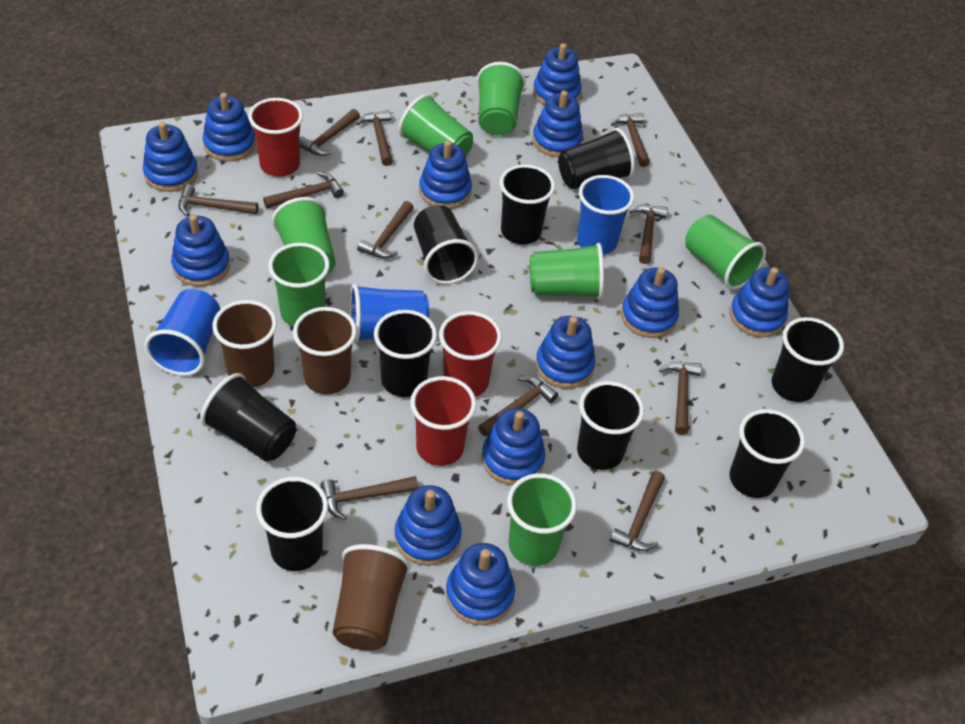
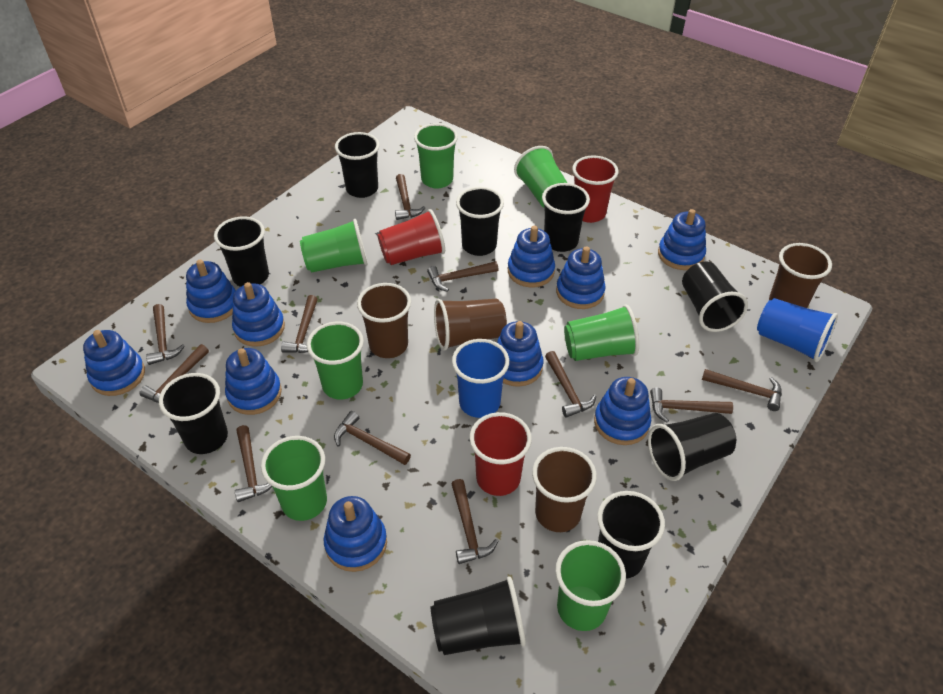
blue cup: [144,289,220,376] [349,284,429,343] [577,175,634,255] = 3 -> [452,339,509,418] [757,298,838,362] = 2
blue stacking toy: [143,122,198,192] [171,214,230,286] [203,93,256,162] [394,485,462,566] [419,140,472,209] [446,543,515,625] [482,408,545,485] [533,43,582,105] [533,91,583,157] [535,316,595,389] [621,267,679,338] [730,267,789,337] = 12 -> [83,330,145,396] [186,260,236,323] [225,348,282,415] [232,282,285,347] [324,496,387,572] [497,321,543,387] [508,226,555,287] [556,247,606,309] [594,377,651,445] [658,209,706,270] = 10
brown cup: [212,300,277,388] [293,307,357,394] [333,544,411,651] = 3 -> [357,283,411,358] [434,299,507,351] [532,447,597,532] [769,243,832,308] = 4

